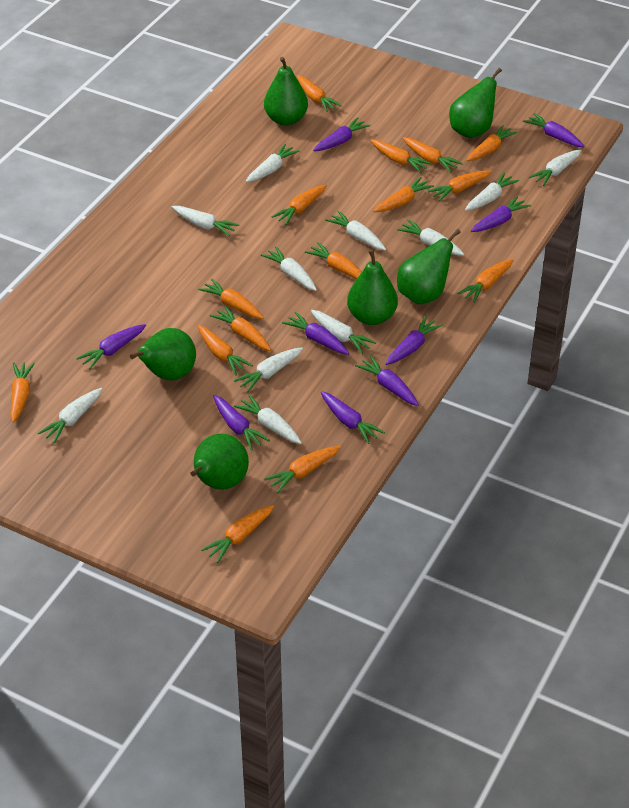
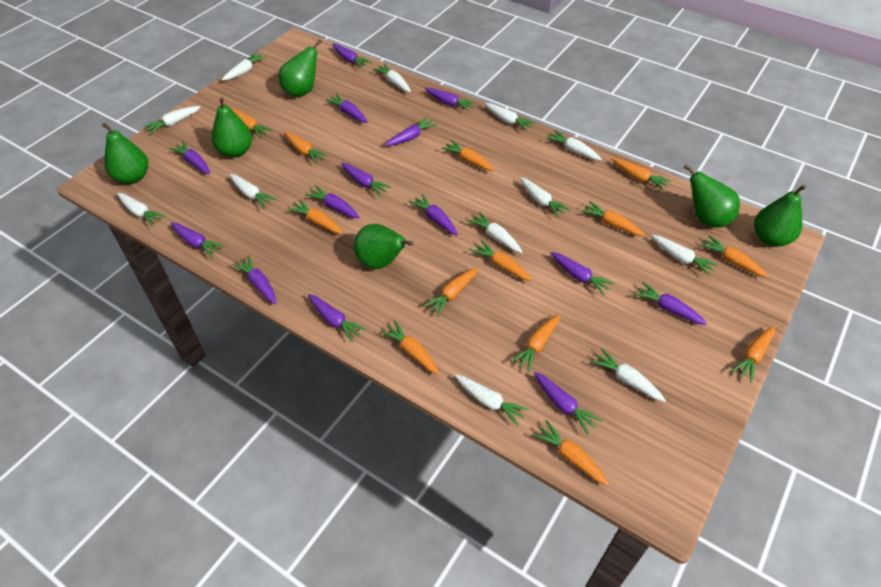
orange carrot: [10,362,35,423] [198,279,263,319] [198,325,253,375] [201,505,274,563] [210,305,271,351] [264,446,341,493] [271,185,327,225] [297,75,342,112] [305,242,362,279] [370,140,432,173] [373,177,434,212] [403,137,463,173] [428,170,492,202] [458,259,513,303] [466,125,518,161] = 15 -> [231,108,272,138] [284,131,328,164] [287,199,343,234] [380,320,439,375] [423,268,478,317] [441,140,495,171] [470,240,532,281] [511,314,560,372] [533,420,609,486] [581,201,645,236] [612,158,671,190] [700,235,769,278] [731,326,775,383] = 13
purple carrot: [76,324,146,369] [213,395,270,451] [282,312,349,355] [313,117,371,151] [321,391,385,444] [355,355,419,406] [386,316,443,365] [471,196,531,232] [523,113,584,147] = 9 -> [169,141,210,174] [171,222,225,258] [232,255,276,304] [305,185,360,218] [308,294,366,342] [325,94,368,123] [332,44,372,69] [341,163,391,196] [385,117,437,146] [409,194,458,235] [425,88,476,111] [534,372,602,435] [551,252,615,295] [634,282,707,325] = 14
white carrot: [38,388,102,443] [172,206,239,236] [234,347,303,392] [234,394,302,444] [246,144,300,182] [261,246,317,291] [311,310,376,354] [325,211,386,250] [397,219,464,256] [465,172,519,211] [529,150,582,186] = 11 -> [117,193,166,227] [143,106,200,134] [222,52,266,81] [229,174,277,209] [373,64,411,93] [455,375,529,426] [467,211,523,253] [485,103,536,131] [520,177,570,218] [546,130,602,161] [591,348,666,402] [651,235,718,276] = 12

